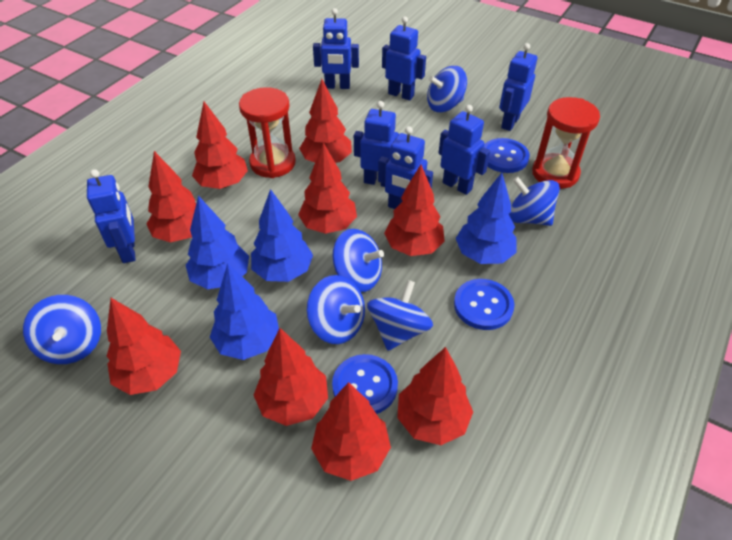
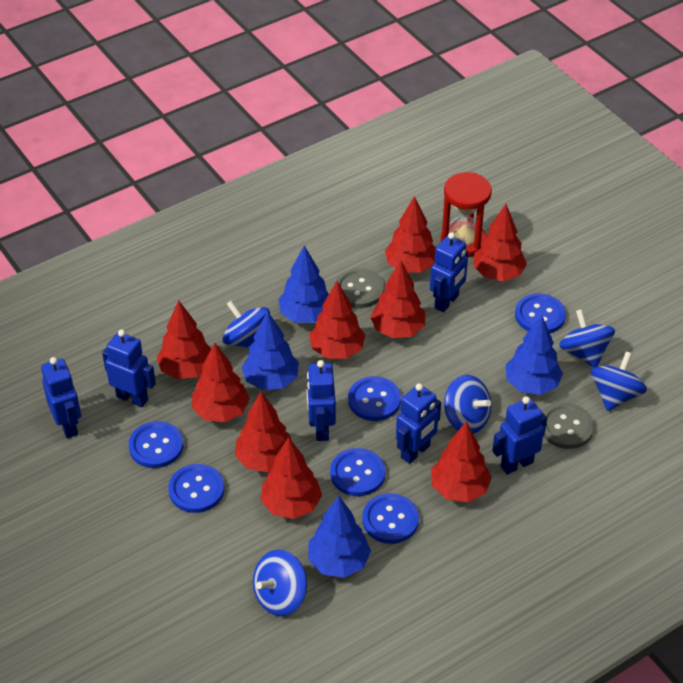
blue button: [332,354,398,414] [454,279,514,330] [484,138,530,173] = 3 -> [129,421,184,468] [168,464,224,513] [330,448,385,496] [348,376,401,421] [362,493,419,544] [515,293,566,333] = 6
blue robot: [87,169,135,263] [313,8,359,89] [354,101,399,187] [378,126,433,209] [382,17,426,101] [439,105,490,195] [499,43,538,131] = 7 -> [41,357,81,438] [102,330,156,407] [307,360,336,441] [396,383,441,464] [430,232,468,312] [492,396,547,475] = 6
blue spinning top: [23,295,101,364] [307,275,365,344] [333,229,384,292] [367,280,433,351] [427,66,467,112] [509,176,560,226] = 6 -> [222,300,270,348] [253,550,307,616] [444,375,491,434] [559,309,615,368] [591,351,647,411] = 5
grey button: none = 0 -> [335,268,384,308] [543,403,594,449] = 2
red hourglass: [239,87,296,178] [532,97,600,189] = 2 -> [441,172,492,257] = 1

